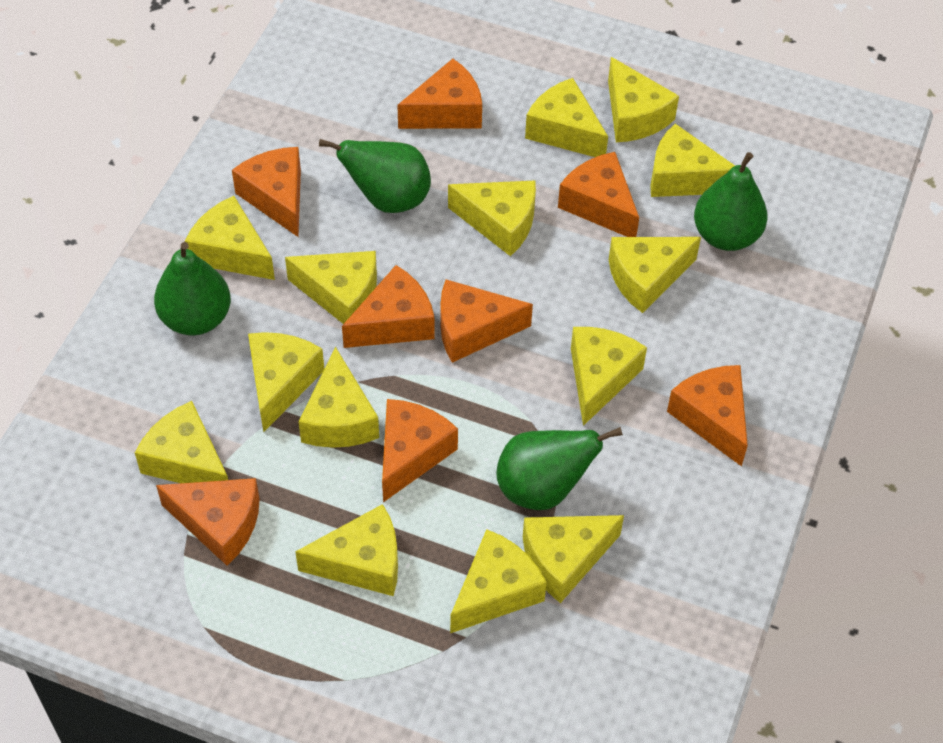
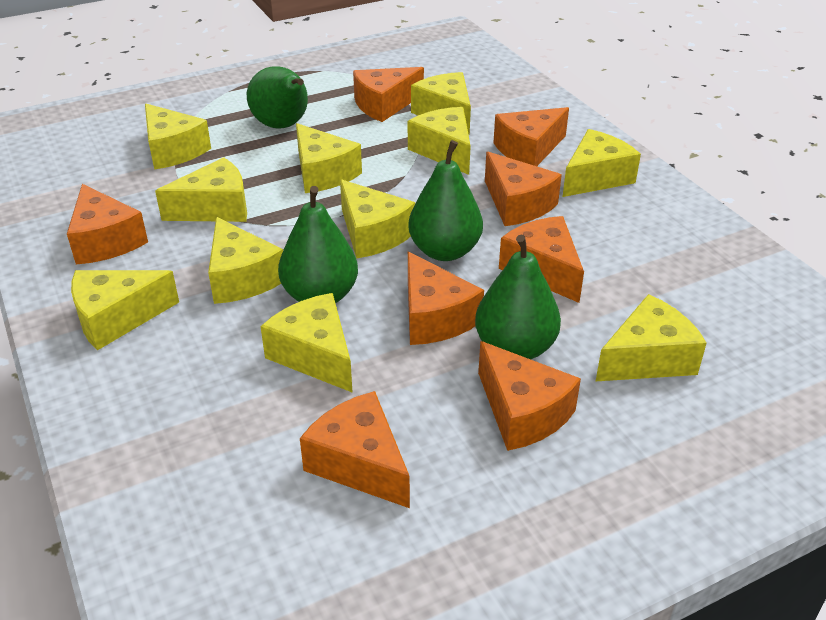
yellow cheese: [135,401,228,483] [185,196,275,280] [248,332,324,433] [285,251,377,324] [295,504,398,596] [298,347,379,448] [448,180,536,256] [450,529,547,633] [523,515,624,603] [525,78,608,157] [571,327,647,426] [608,57,679,142] [609,237,701,313] [650,124,735,197] = 14 -> [71,270,179,350] [145,103,211,170] [155,157,247,222] [208,217,283,304] [261,293,353,393] [296,123,362,193] [340,179,415,259] [408,107,471,175] [411,72,471,135] [562,129,641,197] [596,294,707,381] = 11

